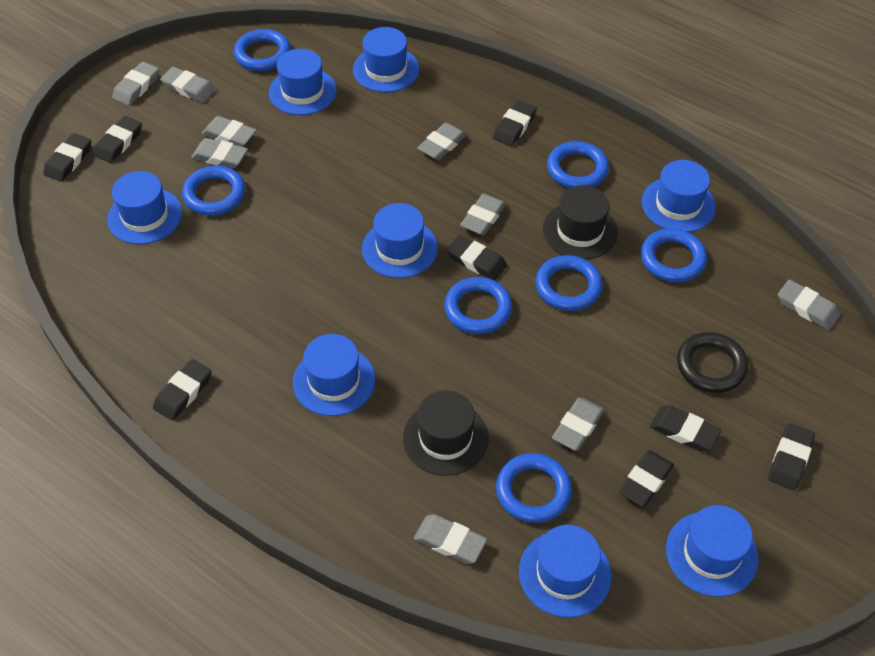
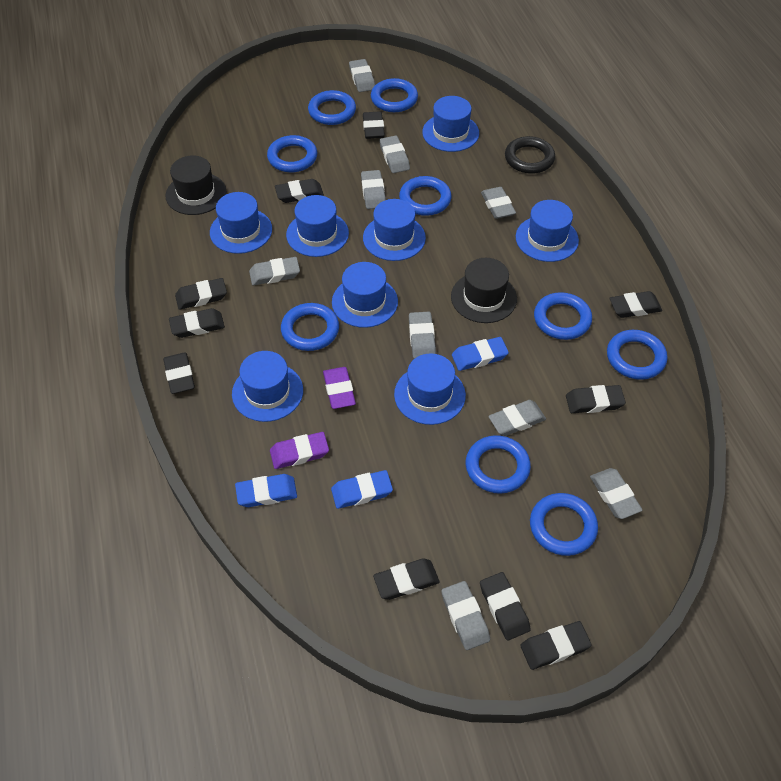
black eraser: [43,133,91,182] [93,116,142,163] [153,359,212,421] [446,235,507,281] [492,100,537,146] [619,450,674,507] [650,405,721,451] [768,423,815,490] = 8 -> [163,352,195,394] [169,308,225,338] [175,278,227,310] [275,179,324,203] [363,111,385,139] [373,558,439,600] [480,572,531,640] [520,621,592,670] [566,385,626,413] [609,291,662,318] = 10
blue eraser: none = 0 -> [235,474,297,507] [331,470,393,509] [452,337,509,371] = 3
blue ring: [182,166,245,216] [234,29,291,71] [444,277,512,334] [496,453,572,523] [535,255,602,311] [547,141,609,188] [641,228,707,282] = 7 -> [267,135,317,172] [281,303,339,351] [308,90,356,125] [371,78,418,112] [399,176,452,216] [466,435,531,494] [530,493,598,556] [534,292,592,340] [607,330,667,380] = 9
purple eraser: none = 0 -> [270,432,329,469] [323,367,356,409] = 2

